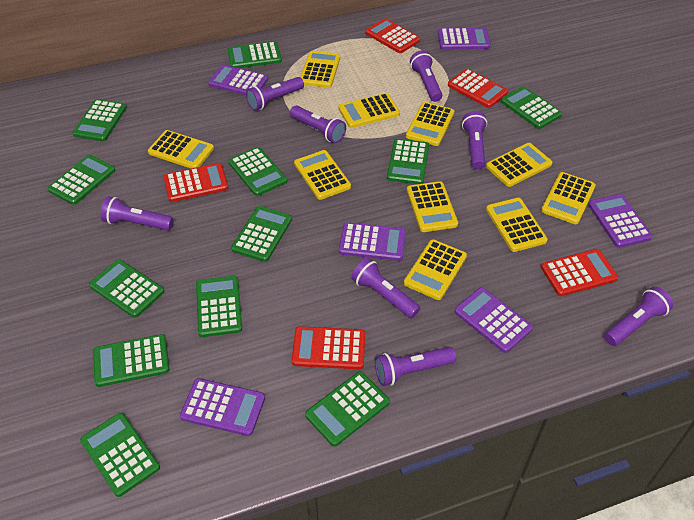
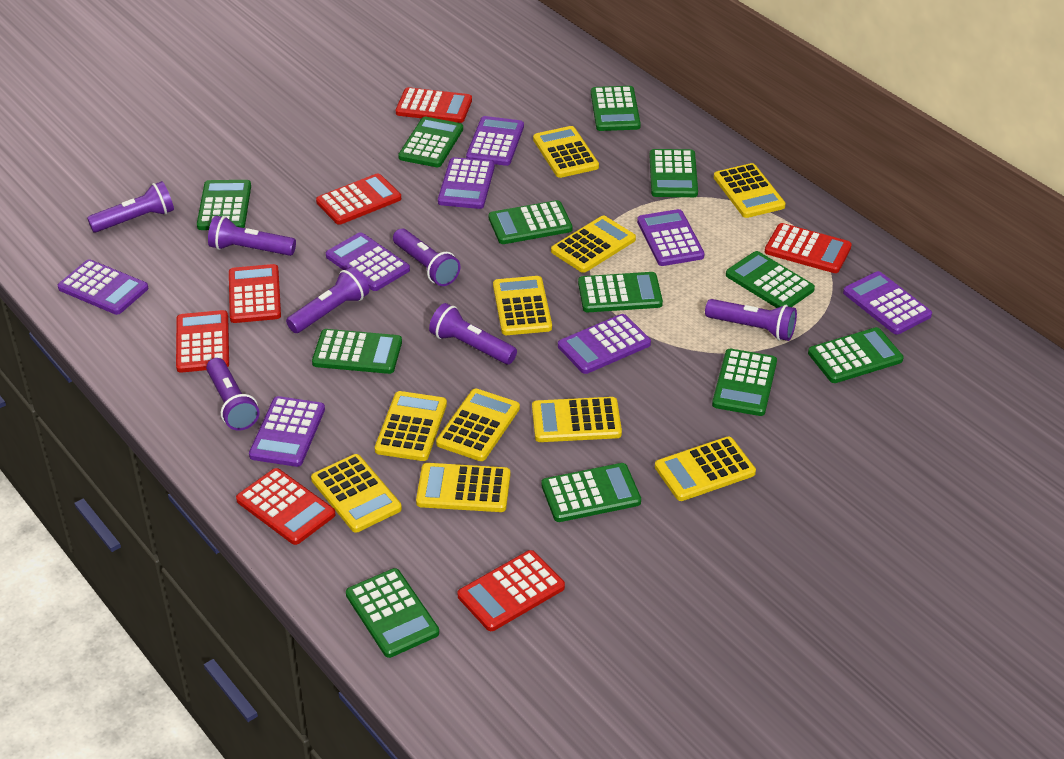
purple calculator: [180,378,265,436] [208,64,268,95] [339,222,406,261] [438,28,491,50] [454,287,533,353] [588,194,652,248] = 6 -> [58,259,148,315] [249,396,325,467] [326,232,410,291] [438,157,495,209] [466,116,524,166] [558,314,651,374] [637,209,705,266] [843,271,932,335] = 8
purple flashlight: [101,196,174,230] [246,77,304,111] [290,105,346,143] [351,258,420,318] [375,347,456,386] [410,50,442,102] [462,111,487,169] [604,286,673,346] = 8 -> [87,181,174,233] [206,358,260,431] [208,216,296,256] [286,267,369,333] [393,229,460,286] [429,303,517,364] [705,299,797,341] = 7
red calculator: [163,163,229,202] [292,326,365,369] [365,18,420,53] [448,69,508,108] [541,249,618,296] = 5 -> [176,310,229,373] [229,264,281,323] [236,468,335,545] [316,173,401,225] [396,87,472,123] [458,550,565,631] [765,223,852,273] = 7

